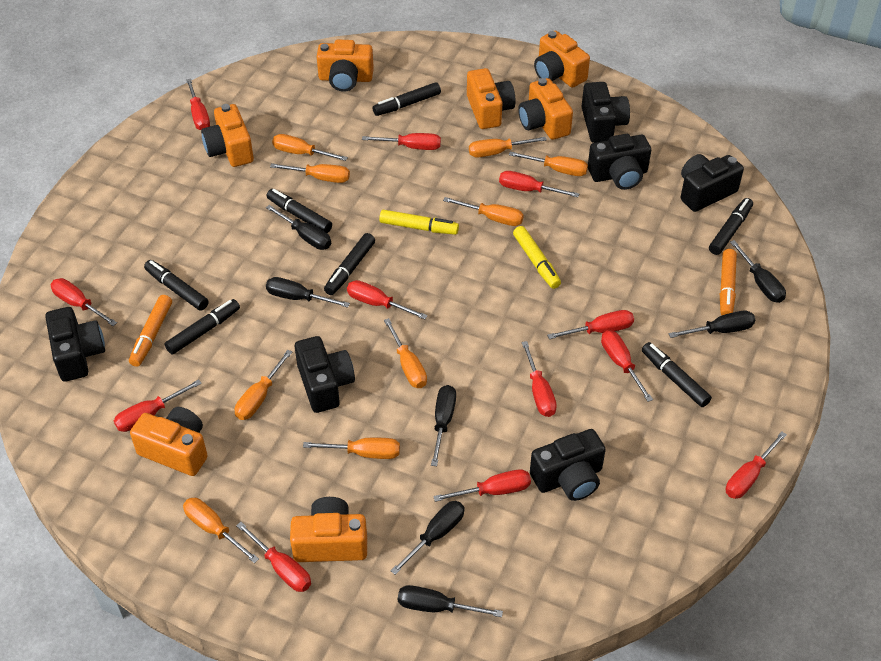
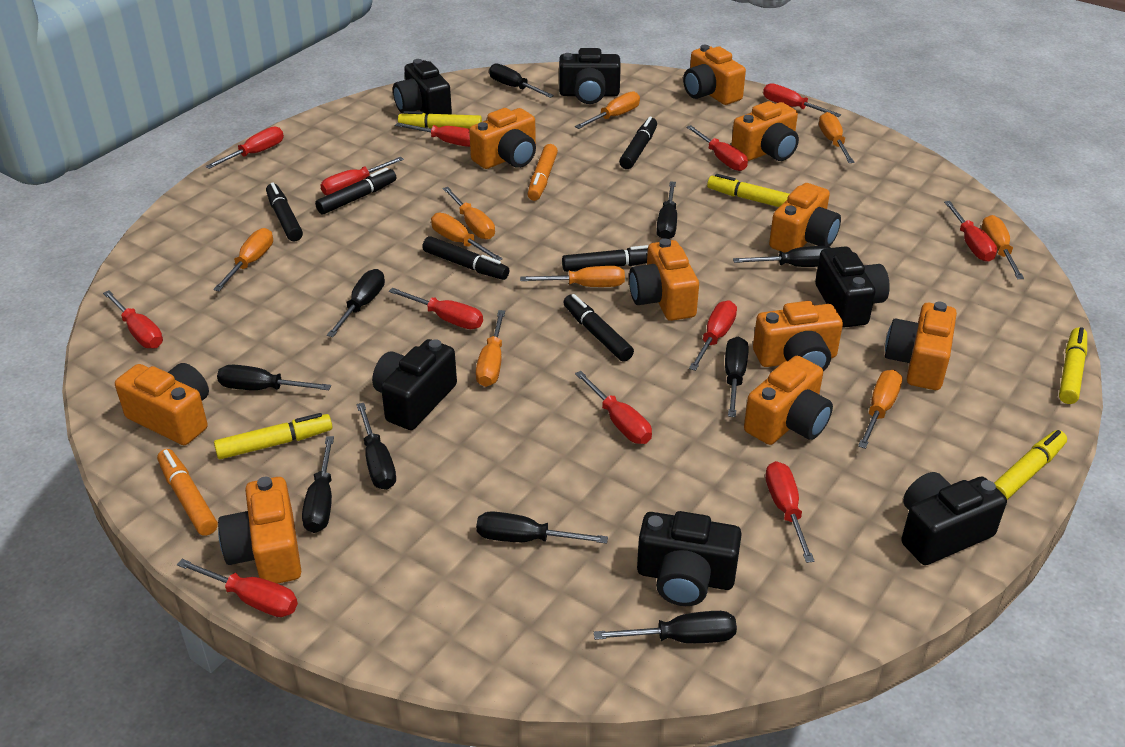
black marker: [144,260,209,311] [164,299,240,355] [267,189,332,233] [324,233,375,295] [373,82,441,116] [642,342,712,407] [709,198,753,255] = 7 -> [266,183,303,241] [315,168,397,214] [422,236,509,280] [562,245,649,272] [563,294,634,362] [619,117,657,169] = 6
black screwdriver: [266,205,331,250] [266,277,350,308] [391,501,464,575] [398,585,503,617] [431,385,456,466] [669,311,755,338] [730,240,786,303] = 7 -> [217,365,331,390] [302,436,334,533] [327,269,385,337] [357,403,396,490] [476,511,608,544] [489,64,554,98] [594,611,737,643] [656,181,677,239] [725,336,748,417] [733,246,831,267] = 10
orange camera: [130,407,208,476] [201,104,254,167] [290,497,367,562] [317,40,374,92] [467,68,515,129] [518,78,573,140] [534,31,590,88] = 7 -> [115,363,209,445] [218,477,301,584] [469,108,536,169] [629,238,699,321] [683,45,746,105] [731,101,799,161] [744,356,833,445] [753,301,843,371] [769,183,841,253] [885,302,957,390] = 10
yellow marker: [379,210,459,235] [513,226,561,289] = 2 -> [214,413,332,459] [398,111,482,129] [707,174,789,207] [994,430,1067,500] [1059,327,1087,404] = 5

